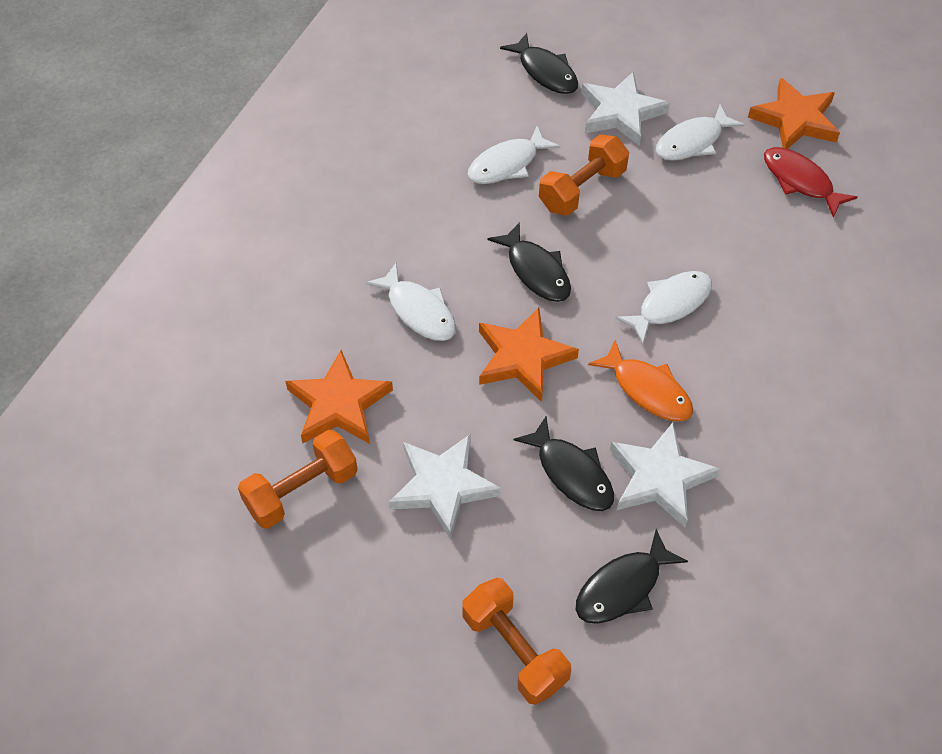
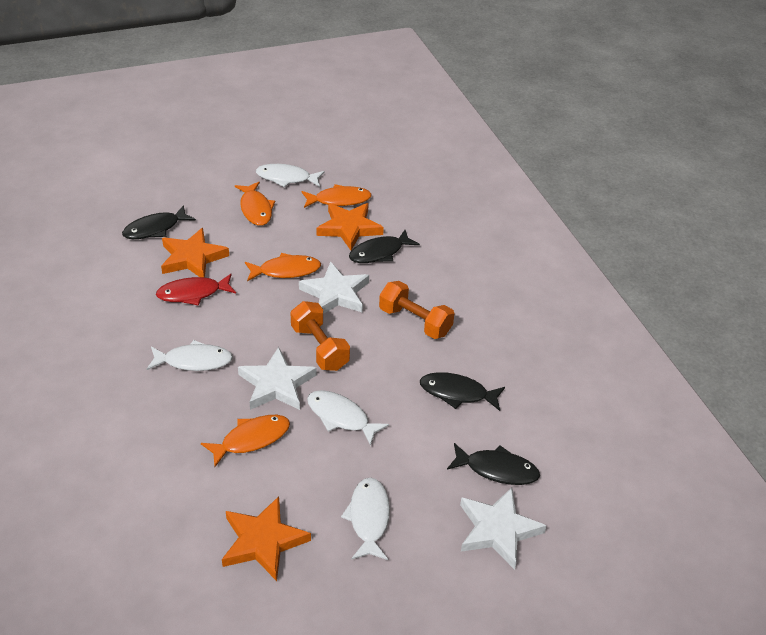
orange dumbbell: [238,430,358,529] [462,578,571,705] [539,134,629,216] = 3 -> [291,301,350,371] [379,281,454,339] = 2
orange fish: [588,340,693,421] = 1 -> [201,415,290,467] [235,182,275,226] [245,253,321,281] [302,184,372,208] = 4

